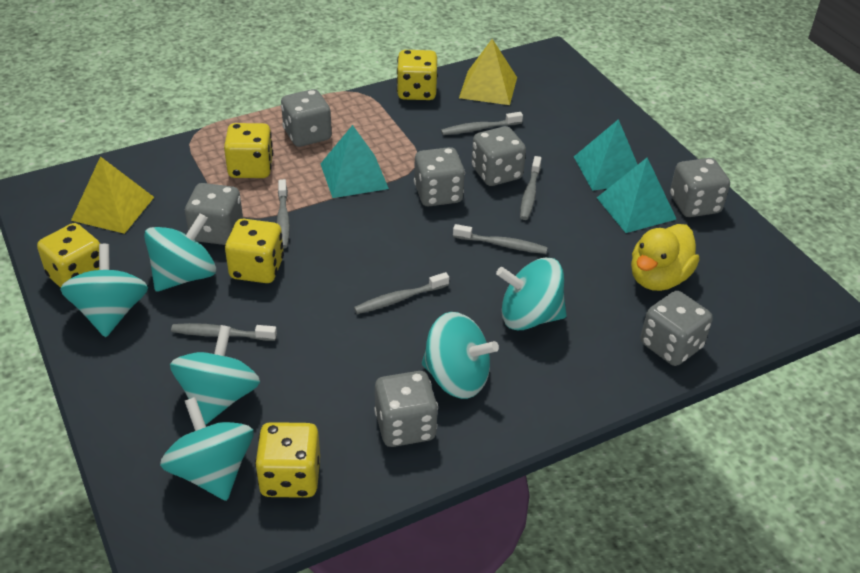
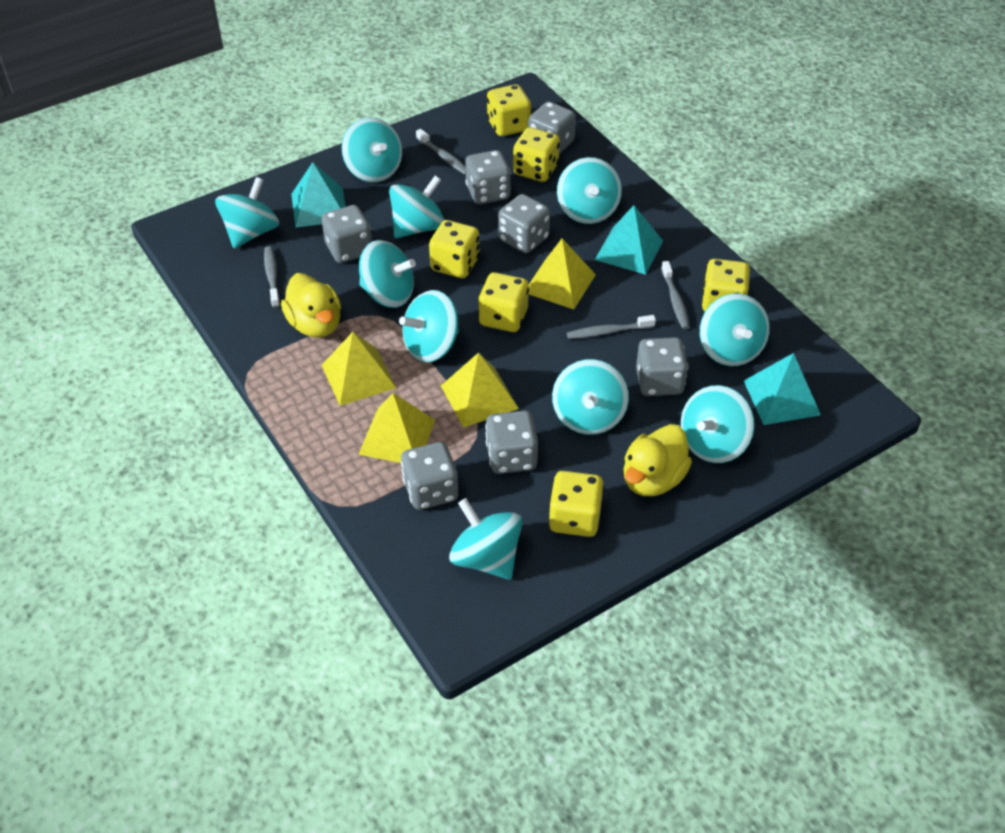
grey toothbrush: [171,323,277,341] [277,179,290,249] [354,272,449,314] [441,112,523,135] [453,224,548,254] [520,156,542,220] = 6 -> [264,246,280,308] [416,129,466,175] [567,315,656,339] [661,261,690,329] = 4
turquoise spinning top: [60,244,148,337] [144,213,216,291] [160,397,254,501] [170,325,260,425] [422,312,499,399] [496,258,567,330] = 6 -> [215,177,279,249] [342,118,402,182] [359,240,416,308] [389,175,444,238] [399,290,459,362] [449,498,522,580] [552,359,629,435] [557,157,622,224] [681,385,754,463] [700,293,770,366] = 10
yellow dice: [37,223,100,288] [224,123,273,178] [225,219,284,283] [255,422,320,498] [397,50,438,100] = 5 -> [429,220,480,278] [478,272,529,332] [487,84,531,136] [513,127,560,182] [548,471,604,537] [701,259,750,311] = 6
yellow duck: [631,224,699,291] = 1 -> [281,273,341,338] [624,424,692,496] = 2
yellow pyramid: [71,156,154,234] [459,39,517,105] = 2 -> [322,332,396,406] [358,393,435,463] [441,352,519,428] [528,239,596,309] = 4

